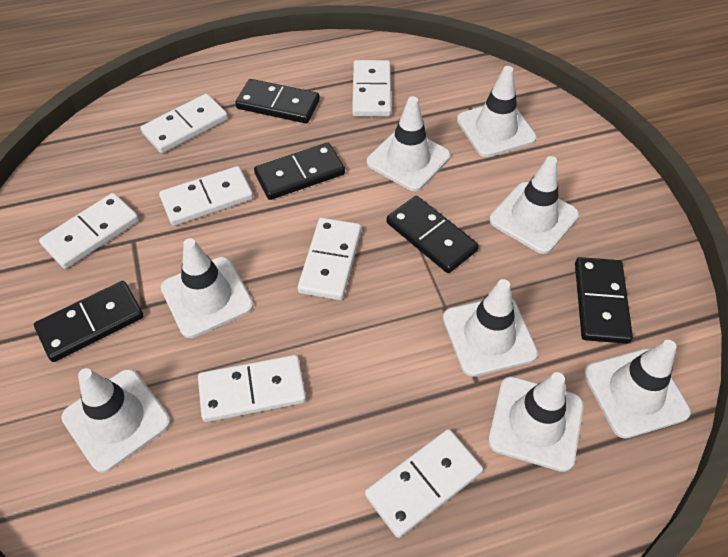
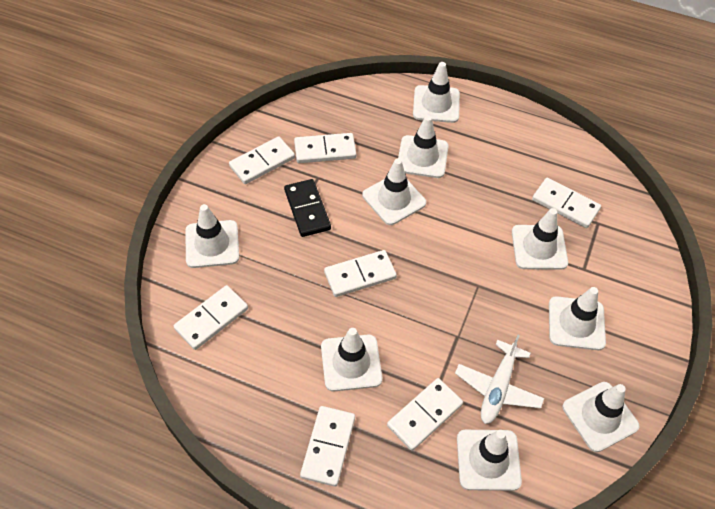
black domino: [34,281,144,362] [235,79,320,123] [254,143,345,200] [387,196,479,273] [575,257,633,344] = 5 -> [284,179,331,237] = 1
white plane: none = 0 -> [455,335,544,424] = 1
white traffic cone: [61,368,171,473] [161,238,253,338] [367,96,450,191] [443,279,538,377] [457,66,537,157] [488,372,584,472] [490,156,579,254] [584,340,691,439] = 8 -> [185,204,239,268] [321,328,382,392] [362,158,426,225] [398,115,448,178] [413,62,460,123] [457,430,522,491] [512,208,568,270] [549,287,606,350] [562,382,639,452] = 9

